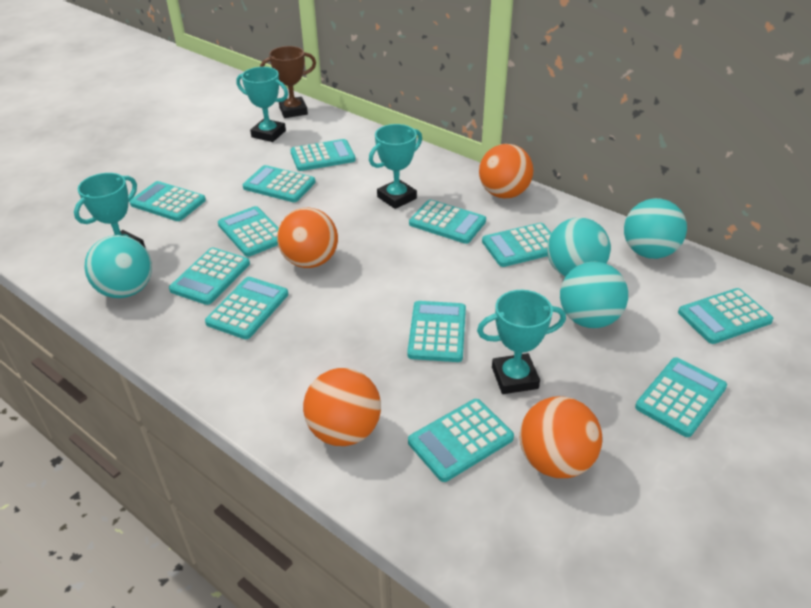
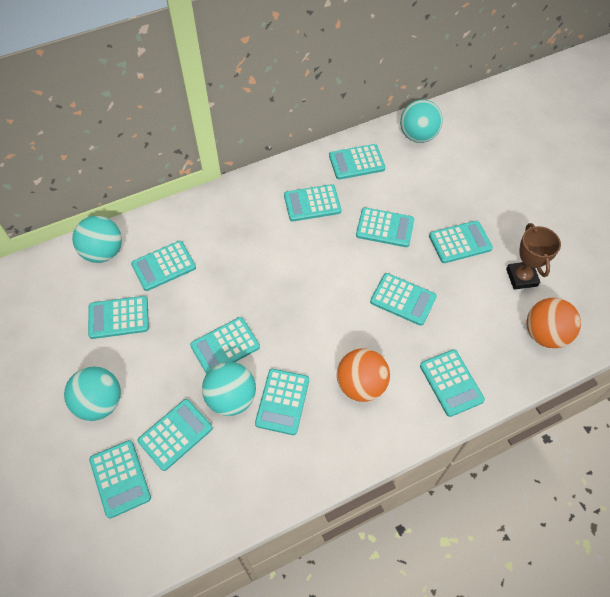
orange ball: [277,208,338,268] [303,368,381,446] [479,144,534,198] [520,396,602,478] = 4 -> [337,348,390,402] [527,298,581,348] = 2
turquoise trophy: [74,173,145,247] [236,67,288,142] [369,124,422,209] [477,290,566,394] = 4 -> none = 0

